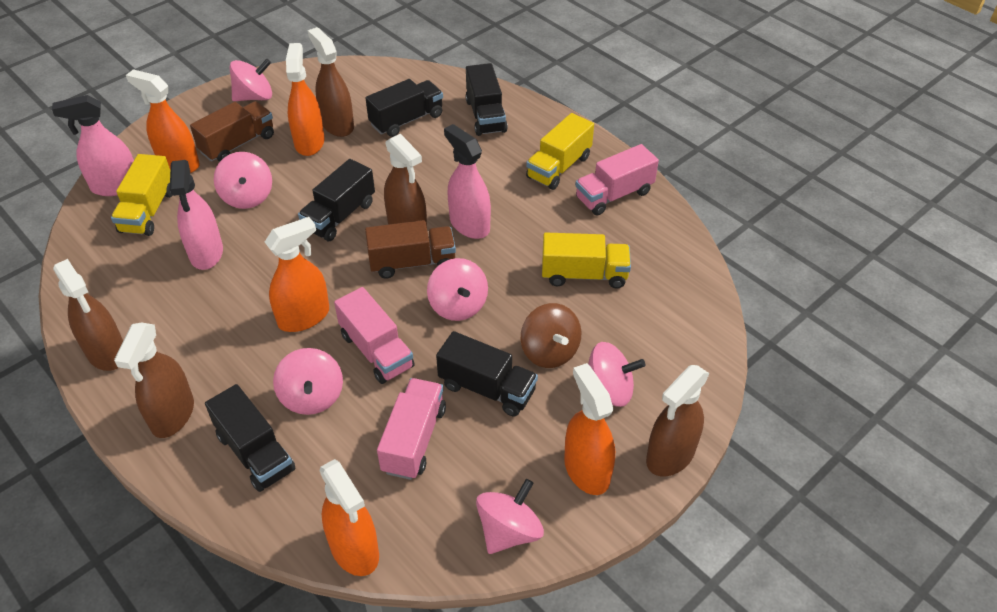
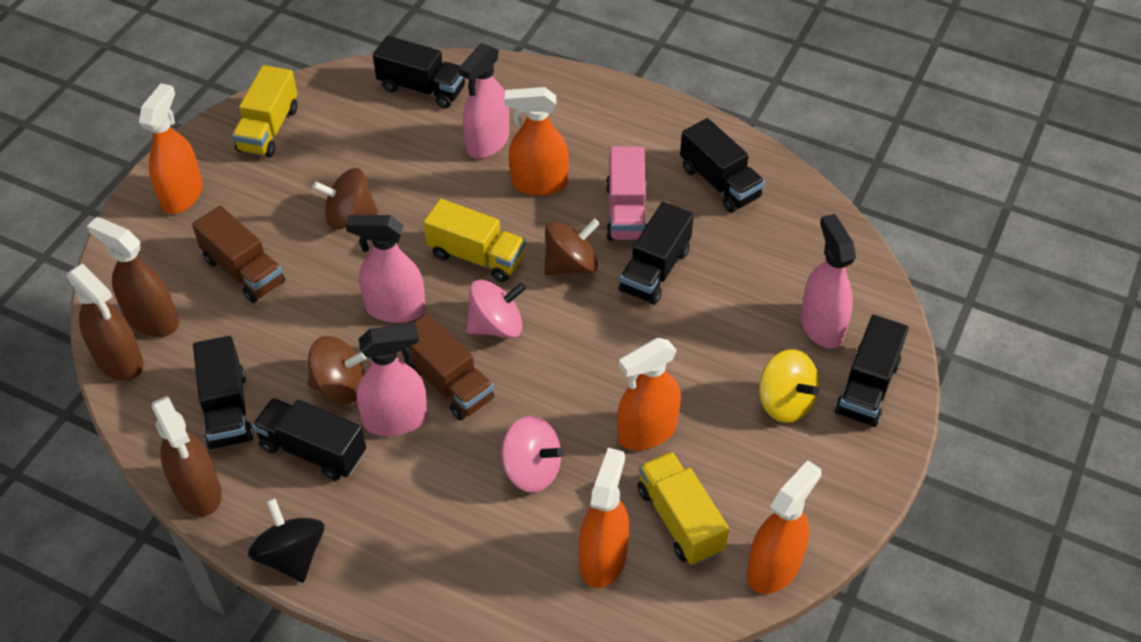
black spinning top: none = 0 -> [248,498,324,583] = 1
black truck: [205,384,296,492] [298,159,375,241] [366,79,443,137] [436,331,538,417] [465,63,508,136] = 5 -> [193,336,253,449] [252,398,366,480] [373,36,465,108] [619,202,694,305] [680,118,765,213] [835,315,909,427] = 6
brown spinning top: [521,303,582,368] = 1 -> [308,336,367,404] [312,168,378,230] [544,219,600,275] = 3
brown spray bottle: [53,259,123,371] [114,322,194,438] [308,27,354,137] [384,134,427,226] [646,365,710,476] = 5 -> [67,264,144,380] [87,217,179,337] [151,396,222,516] = 3
pink spinning top: [214,152,272,209] [229,59,272,101] [273,348,343,415] [427,258,488,321] [476,479,544,554] [588,342,645,407] = 6 -> [467,280,526,338] [502,416,564,493] = 2
pink spray bottle: [52,95,134,196] [170,160,223,270] [444,124,491,239] = 3 -> [346,215,425,323] [357,324,428,436] [459,43,509,159] [801,214,856,349] = 4
pink truck: [334,287,415,384] [377,378,446,480] [575,144,659,216] = 3 -> [606,146,647,241] = 1
yellow spinning top: none = 0 -> [759,350,819,423] = 1

